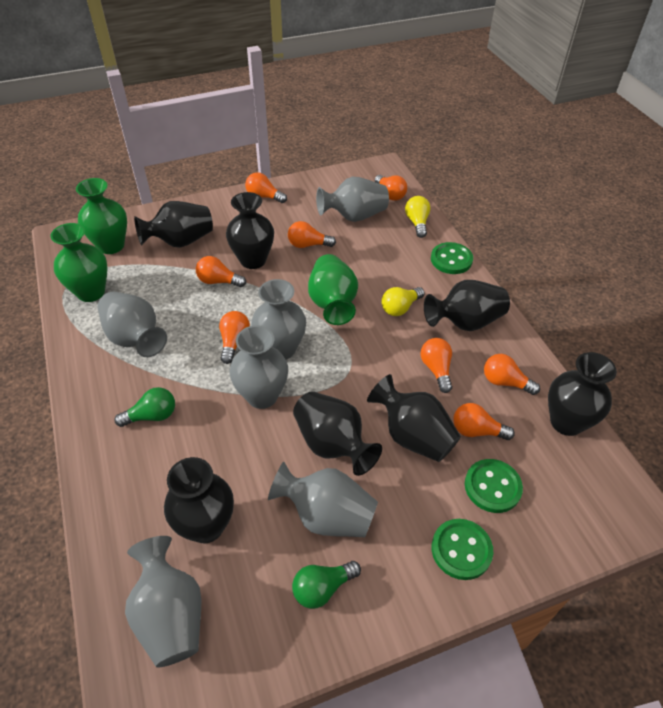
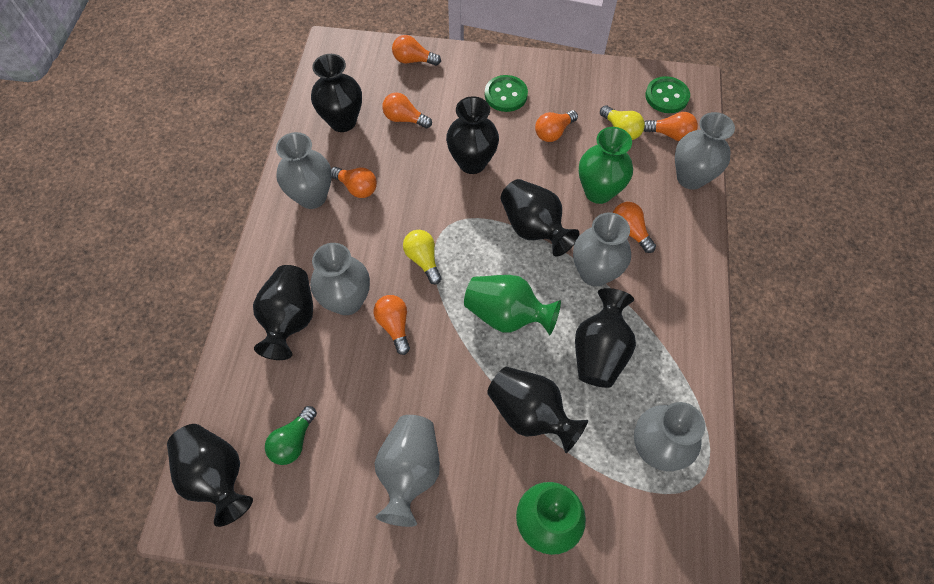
green button: [431,242,473,274] [432,519,493,580] [465,459,523,513] = 3 -> [485,75,528,112] [645,76,690,113] = 2
green light bulb: [114,387,175,427] [292,561,361,609] = 2 -> [265,406,317,465] = 1
orange light bulb: [196,256,246,287] [219,311,250,364] [245,172,287,203] [288,221,336,248] [375,175,407,201] [420,338,452,393] [453,403,515,440] [484,354,540,395] = 8 -> [331,167,377,198] [374,295,410,355] [382,92,432,128] [392,35,441,66] [535,110,578,142] [613,202,656,253] [644,112,698,141] = 7

